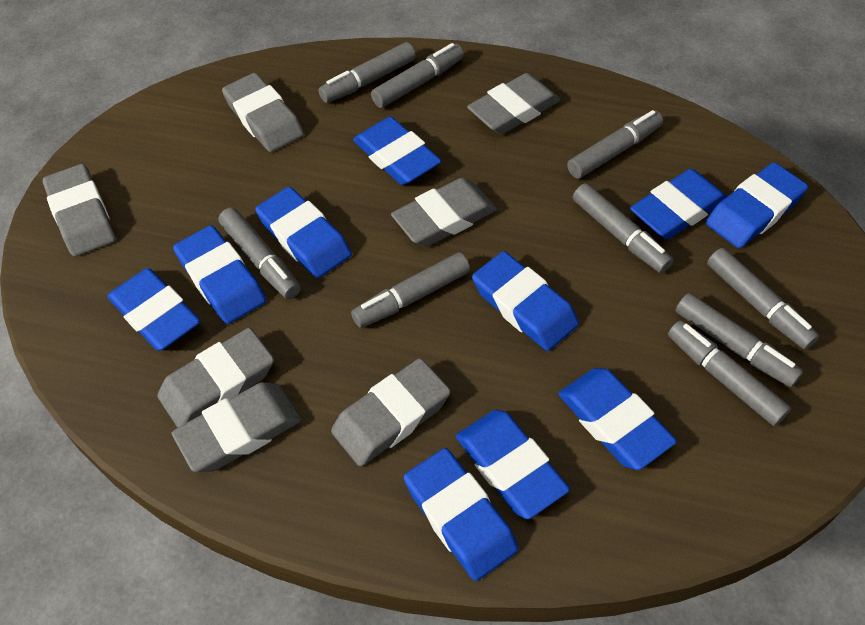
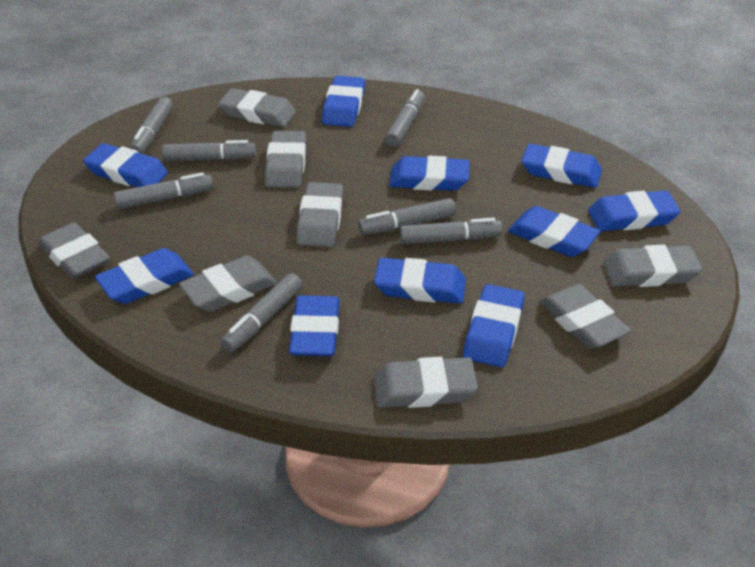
grey eraser: [43,164,116,256] [157,328,274,428] [172,382,301,472] [222,73,304,152] [331,358,451,466] [391,178,497,247] [467,73,560,134] = 7 -> [38,222,110,279] [179,256,277,312] [218,88,296,127] [265,131,306,188] [296,182,343,247] [374,357,478,408] [539,284,631,349] [604,245,702,287] = 8
grey marker: [218,207,301,299] [318,42,416,103] [351,252,470,328] [371,43,464,108] [567,110,663,179] [573,183,673,273] [668,320,791,426] [675,293,803,387] [707,248,819,350] = 9 -> [114,172,213,209] [129,97,173,154] [162,140,256,161] [220,273,302,353] [358,198,456,235] [385,89,425,147] [400,218,503,245] = 7

